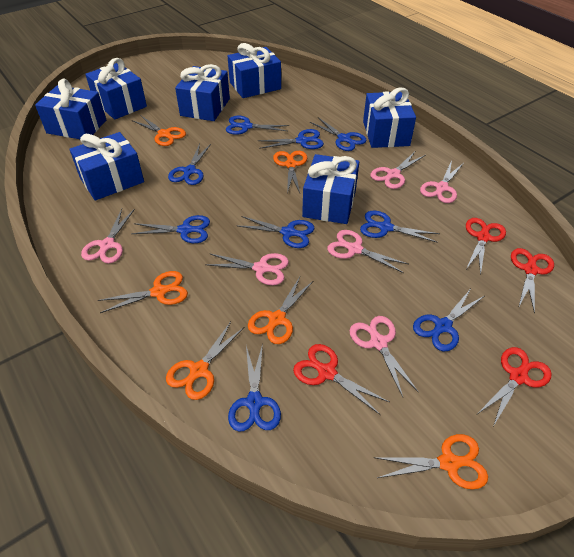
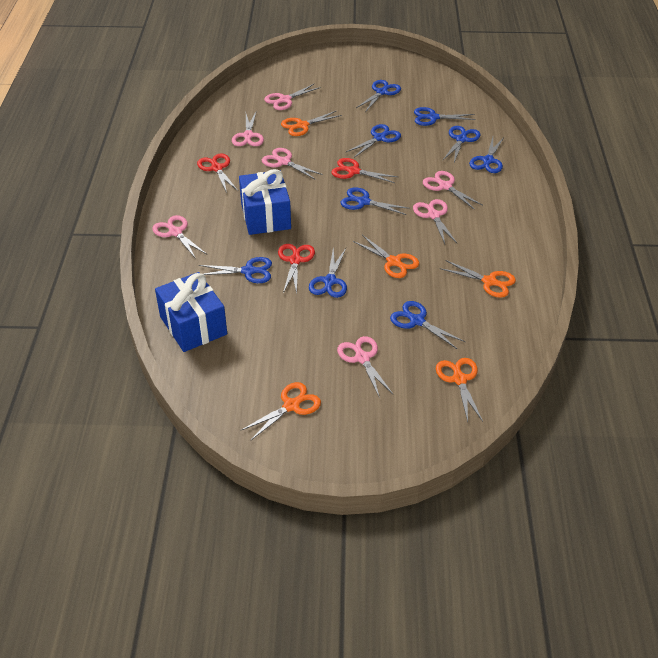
blue gift: [35,79,106,139] [69,132,144,200] [85,58,147,119] [175,64,230,121] [228,43,281,98] [302,154,359,224] [363,88,416,148] = 7 -> [155,272,227,352] [239,169,291,235] = 2
orange scissors: [98,271,188,313] [132,115,186,146] [166,321,244,400] [248,277,313,344] [273,151,307,193] [373,434,488,490] = 6 -> [240,382,321,441] [281,110,342,136] [353,235,419,278] [436,358,483,422] [440,260,516,298] = 5
pink scissors: [81,209,135,263] [205,253,289,285] [327,230,408,273] [350,316,419,397] [370,152,426,189] [420,161,464,203] = 6 -> [152,215,207,259] [232,112,264,146] [262,148,323,180] [264,83,321,110] [337,336,393,398] [413,199,457,244] [423,171,482,209] = 7
red scissors: [293,344,389,415] [466,218,506,276] [477,347,552,426] [511,248,554,314] = 4 -> [197,154,238,193] [278,244,315,294] [331,158,398,183] = 3

